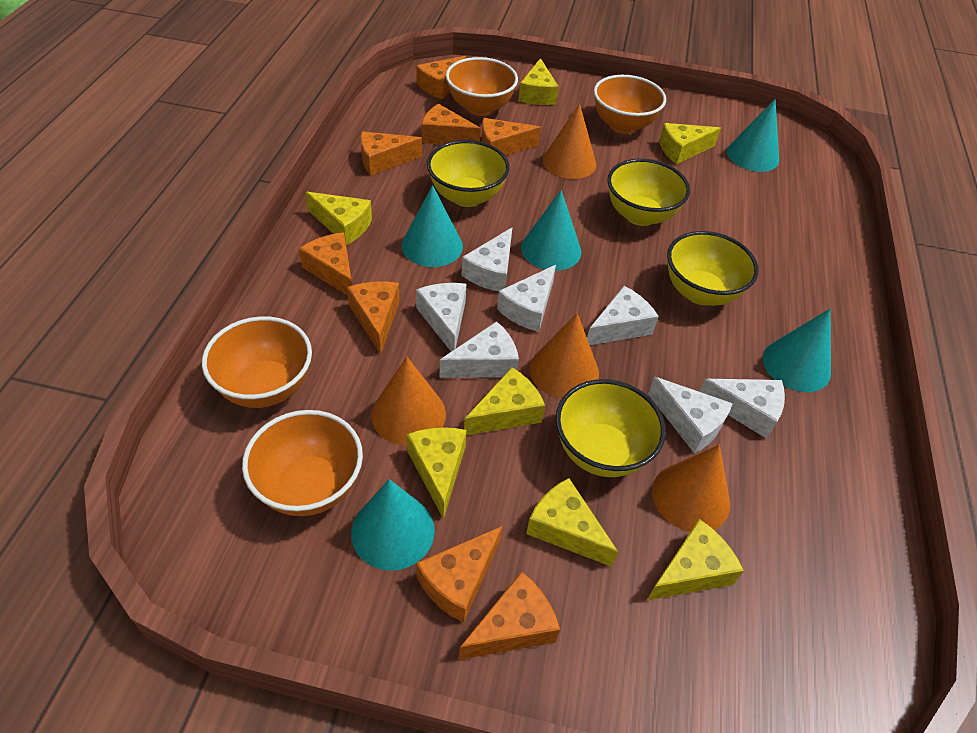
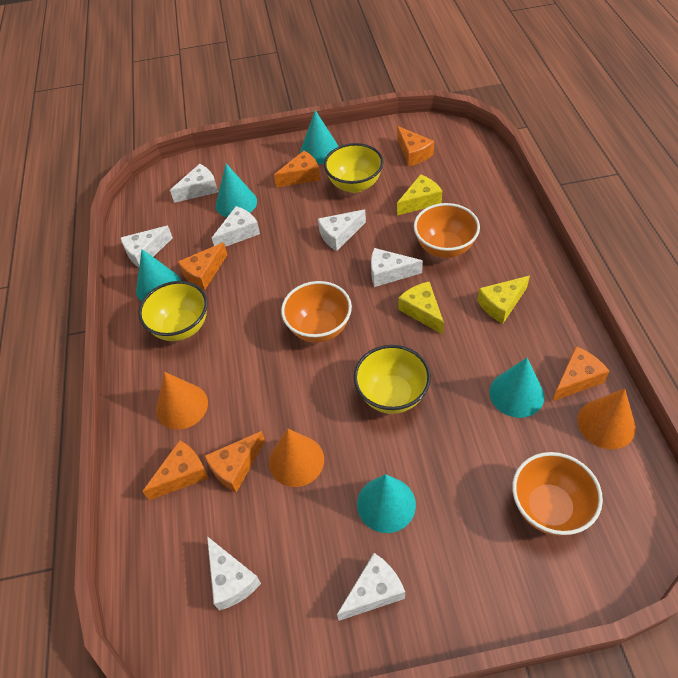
orange bowl: [202,316,312,408] [242,410,363,516] [446,57,518,116] [594,75,666,134] = 4 -> [281,281,352,343] [414,203,480,258] [512,452,603,536] = 3
orange cheese: [299,232,352,296] [347,281,400,354] [361,131,422,176] [416,56,466,100] [416,526,503,623] [421,104,481,144] [459,571,560,660] [481,118,541,156] = 8 -> [142,440,209,500] [178,242,228,290] [205,431,265,493] [274,151,320,187] [397,126,434,166] [552,346,610,401] = 6
orange cone: [371,357,446,445] [530,313,599,399] [543,103,596,179] [652,445,730,532] = 4 -> [156,372,208,430] [269,429,324,487] [577,389,636,449] = 3
yellow bowl: [427,140,510,207] [556,379,666,477] [607,159,690,226] [667,231,759,306] = 4 -> [138,281,208,341] [324,143,383,193] [354,345,431,414] = 3
yellow cheese: [306,192,372,245] [407,427,467,519] [464,367,545,435] [519,58,559,105] [526,478,618,567] [647,519,744,600] [659,123,721,165] = 7 -> [397,174,442,215] [398,282,444,334] [477,276,530,324] = 3

